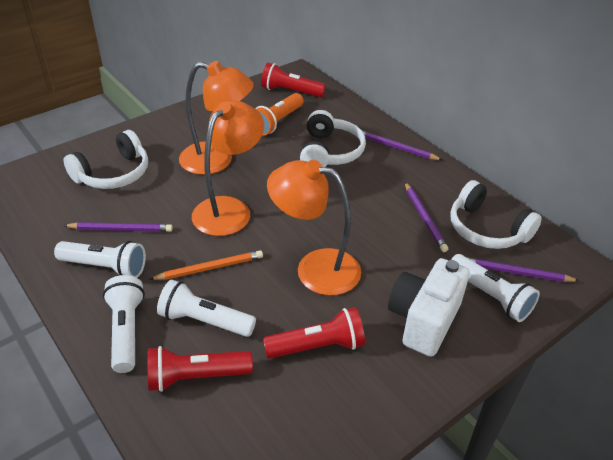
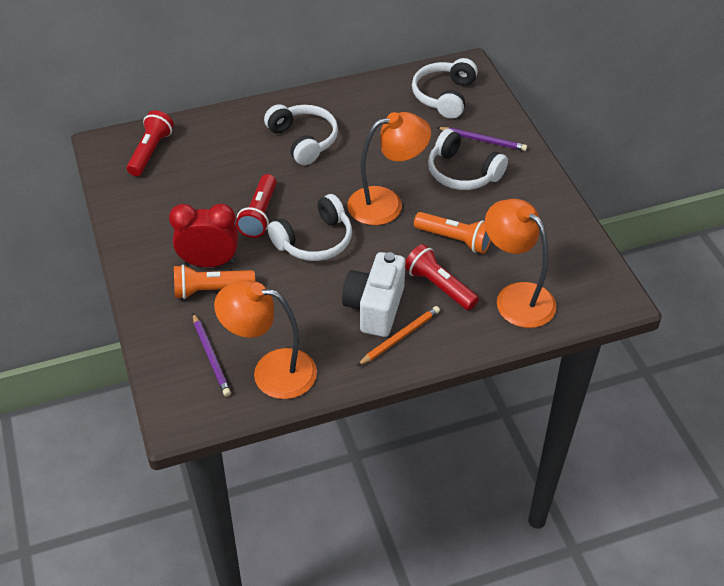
orange flashlight: [255,93,304,136] = 1 -> [174,265,255,299] [414,212,491,254] = 2
purple pencil: [63,222,173,232] [362,131,442,160] [405,182,448,252] [468,258,580,282] = 4 -> [193,313,231,397] [437,127,527,151] = 2
red clock: none = 0 -> [169,204,238,267] = 1
white flashlight: [54,241,146,278] [103,275,145,373] [157,280,256,337] [451,254,540,322] = 4 -> none = 0
white headphones: [63,130,148,189] [300,110,366,167] [450,180,542,249] = 3 -> [264,104,338,165] [268,194,352,261] [412,58,478,119] [428,129,508,190] = 4

